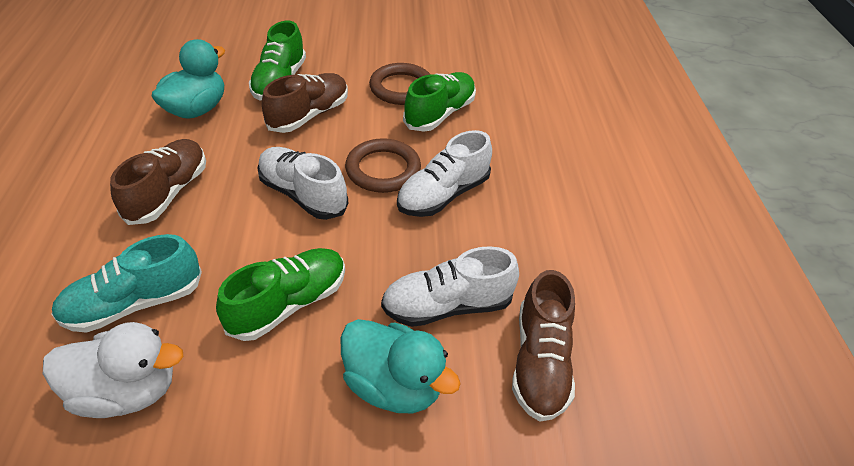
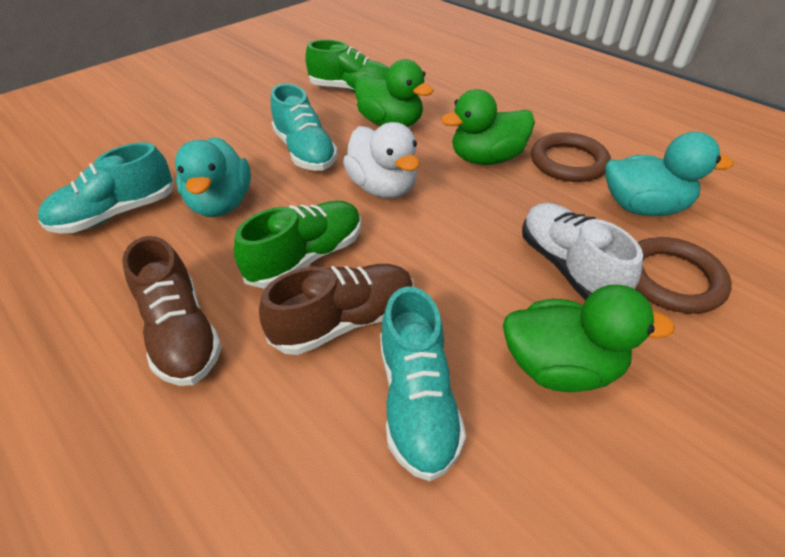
brown shoe: [110,139,206,225] [262,73,348,133] [512,270,575,422] = 3 -> [122,236,222,386] [259,264,414,355] = 2
green duck: none = 0 -> [355,59,434,127] [441,89,535,165] [503,285,675,392] = 3
green shoe: [216,248,345,341] [249,21,306,101] [403,72,476,132] = 3 -> [234,201,362,289] [305,40,389,92] = 2
turquoise shoe: [51,234,202,333] = 1 -> [38,142,174,234] [271,83,338,171] [380,287,466,481] = 3
white shoe: [257,147,349,220] [381,246,519,327] [397,130,492,217] = 3 -> [522,203,643,300] = 1

